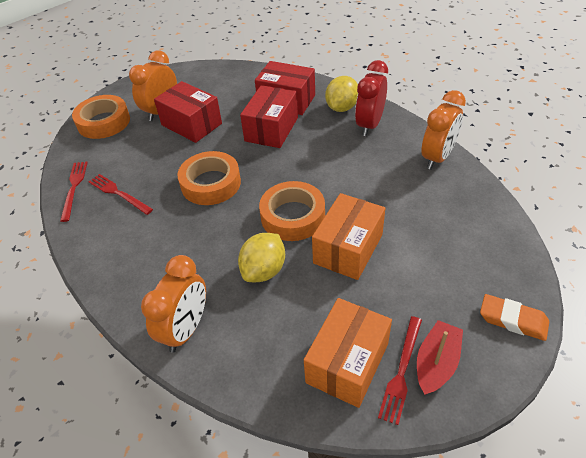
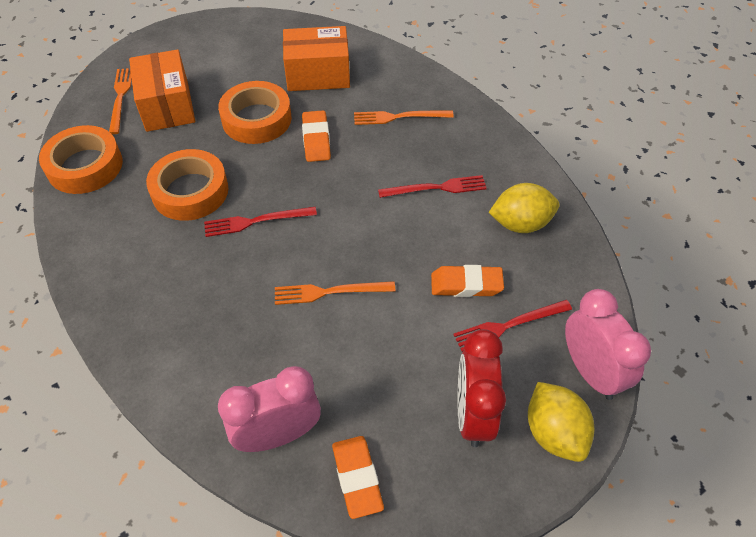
orange clock: [129,50,177,121] [141,255,206,353] [421,90,466,170] = 3 -> none = 0
orange eraser: [480,294,549,341] = 1 -> [302,110,331,162] [332,436,384,519] [431,265,504,297] = 3
orange fork: none = 0 -> [109,68,132,134] [275,281,395,305] [354,110,454,125] = 3
pink clock: none = 0 -> [218,366,321,452] [565,289,651,400] = 2
red boat: [417,320,463,395] = 1 -> none = 0
red box: [154,81,222,143] [240,85,298,148] [255,61,315,115] = 3 -> none = 0

